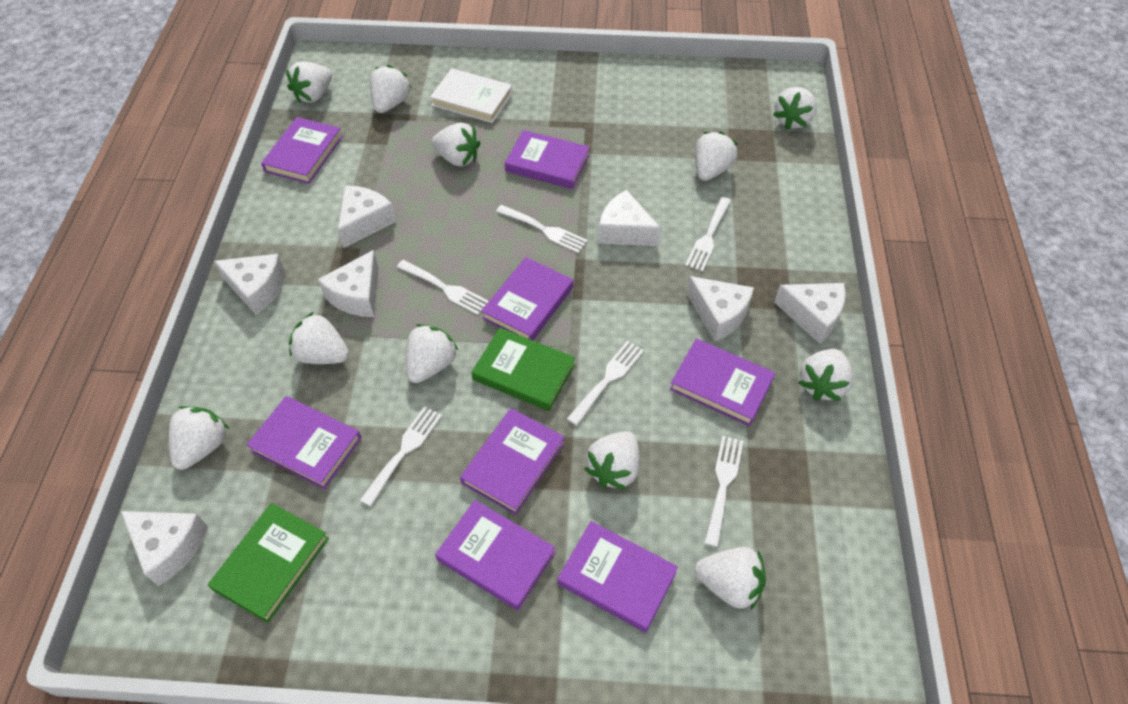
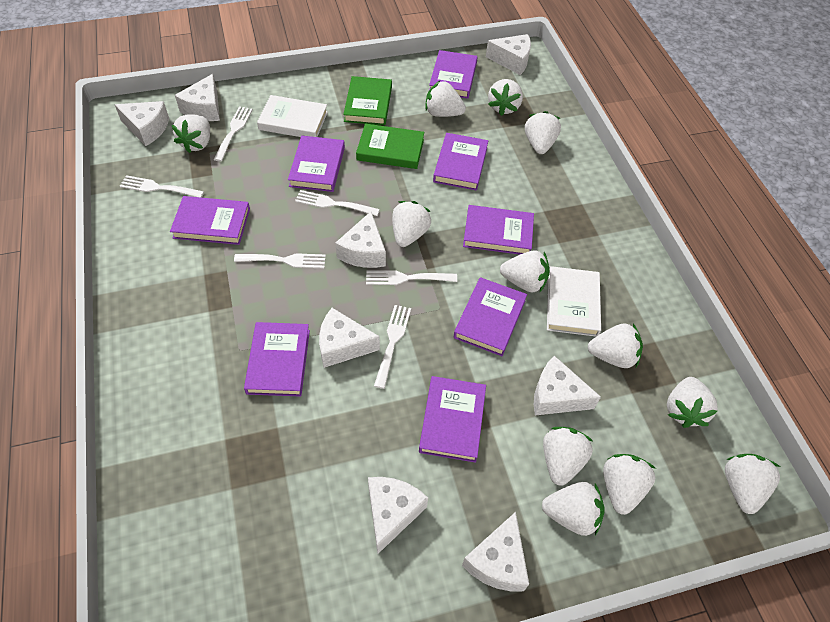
white book: [430,68,512,123] = 1 -> [257,95,328,137] [547,266,601,337] = 2
white cheese: [121,511,208,586] [214,254,286,315] [318,250,379,317] [338,185,396,248] [598,190,661,246] [687,276,754,341] [774,283,846,344] = 7 -> [115,101,169,146] [175,74,220,121] [319,308,380,368] [335,212,386,268] [368,477,428,554] [462,512,529,591] [486,34,531,75] [534,356,601,415] = 8
white strawberry: [169,406,229,470] [286,61,332,103] [289,312,349,364] [370,65,412,113] [406,324,459,383] [431,122,480,167] [584,431,640,490] [695,132,738,181] [695,547,766,610] [773,87,817,130] [798,349,853,401] = 11 -> [172,114,210,153] [392,201,431,247] [425,81,466,117] [488,79,523,116] [500,250,550,292] [525,111,561,154] [542,482,604,536] [543,427,593,486] [588,323,643,368] [603,454,656,515] [667,377,718,428] [725,454,780,514] = 12

